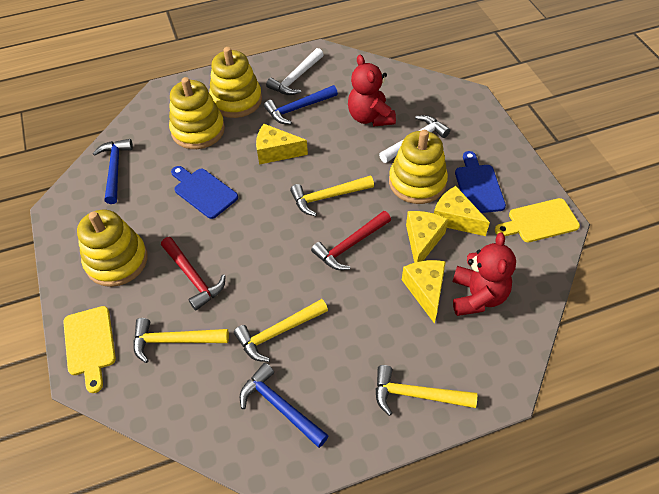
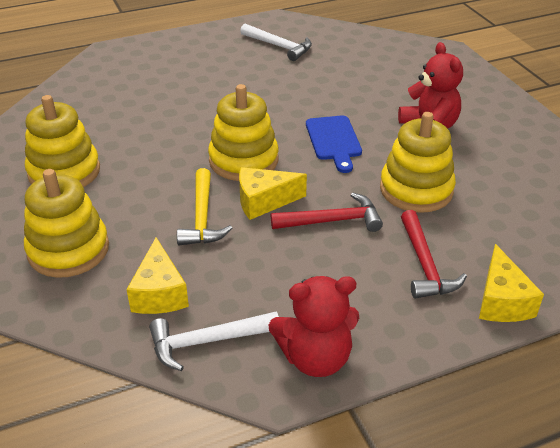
blue cutting board: [171,166,238,219] [455,151,506,213] = 2 -> [306,115,362,173] = 1
blue hammer: [93,139,133,204] [240,363,329,448] [264,85,338,124] = 3 -> none = 0
yellow cheese: [256,124,308,165] [402,260,446,324] [406,211,448,263] [434,186,490,236] = 4 -> [126,237,189,314] [239,167,307,220] [479,244,544,322] = 3
yellow cutting board: [63,306,116,393] [495,198,580,242] = 2 -> none = 0
yellow hammer: [133,318,229,363] [234,299,328,362] [290,176,374,216] [376,365,477,416] = 4 -> [177,168,232,245] = 1

